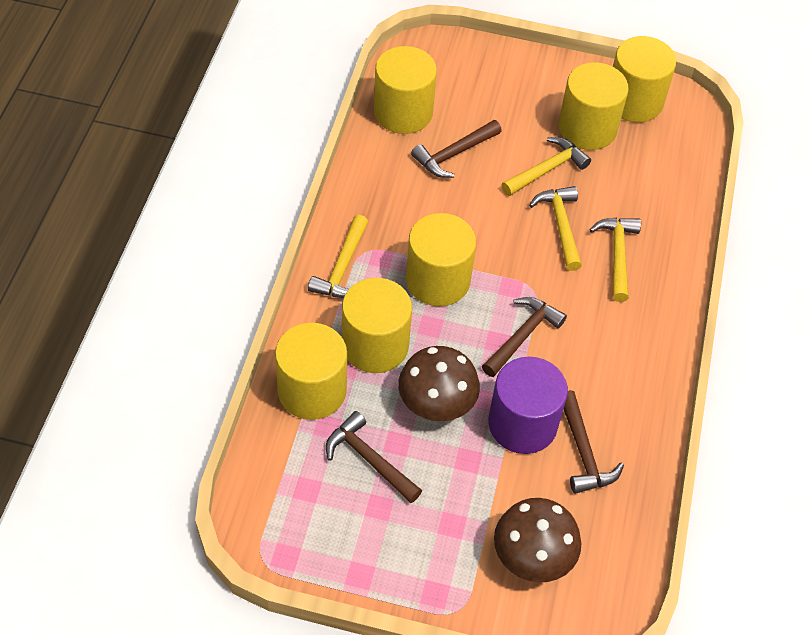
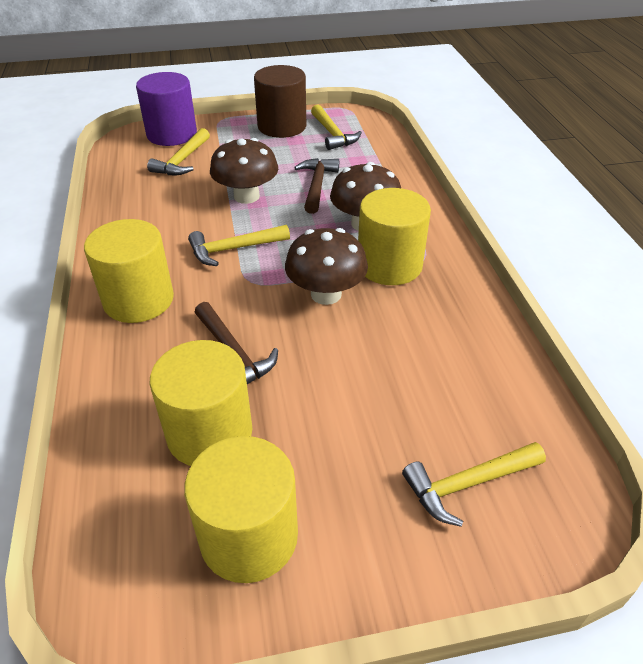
brown cylinder: none = 0 -> [254,65,306,138] = 1
brown hammer: [326,411,422,503] [411,120,502,178] [482,297,567,377] [564,390,624,494] = 4 -> [195,302,278,384] [294,158,339,214] = 2
brown mushroom: [398,346,480,421] [494,498,581,582] = 2 -> [210,138,278,204] [285,228,368,305] [330,162,401,231] = 3
yellow cylinder: [275,323,347,420] [342,278,412,373] [374,46,437,134] [406,213,476,306] [559,62,629,150] [613,36,676,122] = 6 -> [84,219,174,323] [149,340,252,466] [184,436,298,583] [358,188,431,285] = 4

